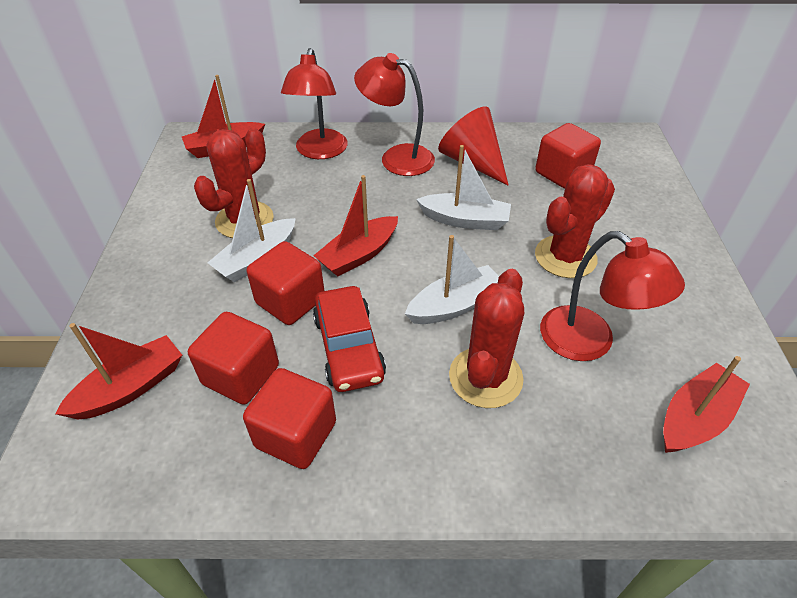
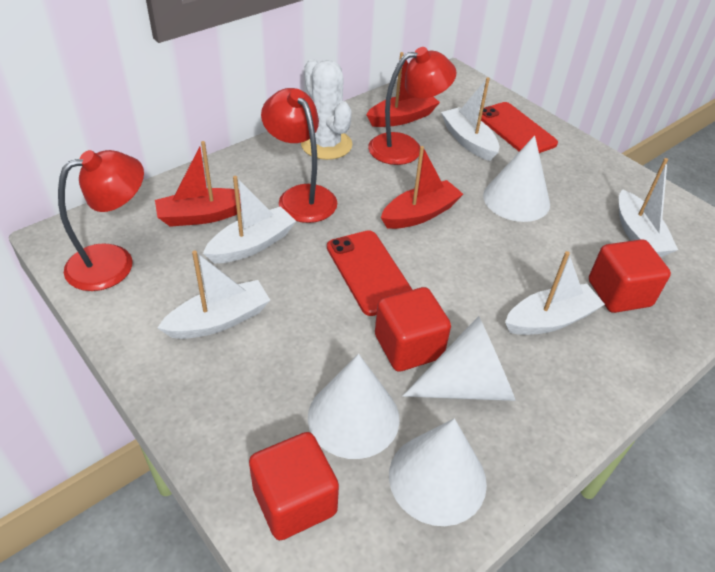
red boat: [55,323,182,419] [182,75,265,158] [313,175,398,276] [663,356,750,453] = 4 -> [155,141,241,227] [366,52,440,127] [381,146,463,229] = 3
red cactus: [194,127,274,238] [449,269,524,408] [535,164,615,278] = 3 -> none = 0
red car: [313,286,386,392] = 1 -> none = 0
red cone: [438,106,508,185] = 1 -> none = 0
red cube: [188,312,279,405] [243,368,336,469] [247,241,324,325] [535,123,601,189] = 4 -> [249,432,339,540] [375,287,451,372] [589,239,671,313] = 3
red phone: none = 0 -> [327,230,413,316] [481,102,558,153] = 2
white boat: [207,179,296,282] [405,235,499,324] [416,145,511,230] = 3 -> [157,251,270,339] [203,176,296,263] [441,78,499,161] [505,251,605,335] [619,158,678,257] = 5
white cactus: none = 0 -> [301,59,353,160] = 1
white cone: none = 0 -> [308,354,400,459] [389,418,487,526] [402,316,516,401] [483,135,550,222] = 4

